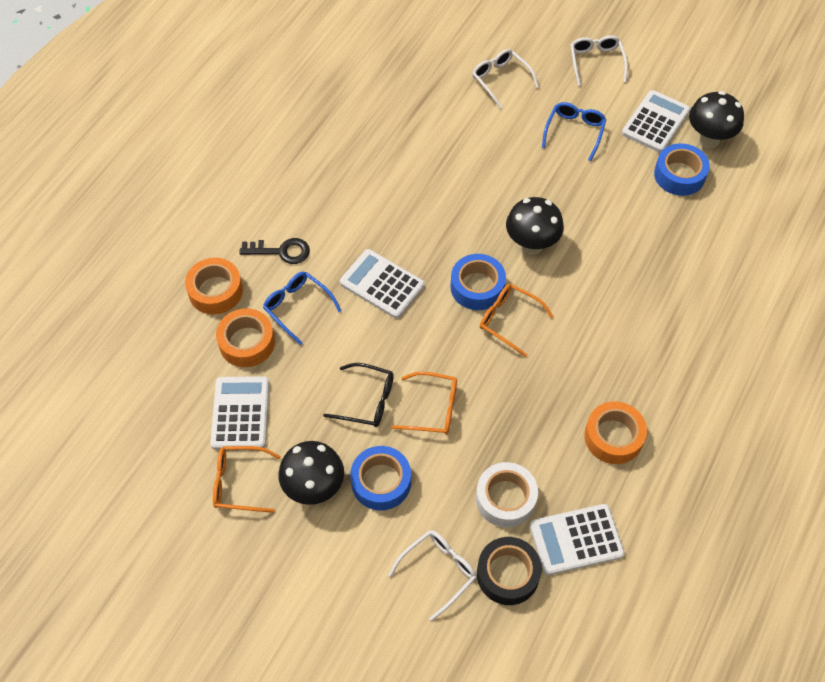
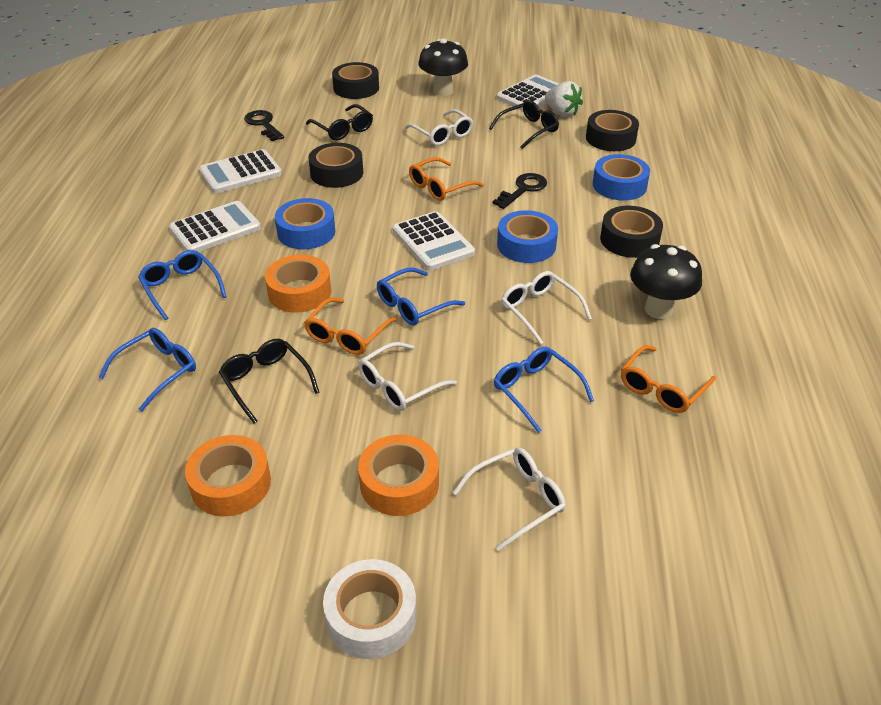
black glasses: [323,363,394,427] = 1 -> [219,339,319,424] [306,104,373,140] [489,100,559,149] = 3
black key: [239,238,310,264] = 1 -> [244,110,284,141] [493,173,547,209] = 2
black mushroom: [278,441,344,505] [506,197,564,255] [689,91,744,149] = 3 -> [418,38,468,96] [630,244,702,319] = 2
black tape: [477,537,542,605] = 1 -> [308,143,363,188] [332,62,379,99] [586,110,639,151] [600,206,663,258] = 4
blue glasses: [263,272,341,345] [542,102,607,161] = 2 -> [99,328,196,412] [138,250,227,320] [377,268,465,325] [494,347,594,433] = 4
white glasses: [388,530,477,621] [472,49,539,109] [570,36,628,86] = 3 -> [358,342,457,411] [405,109,473,146] [453,447,566,551] [501,271,592,345] = 4
white strawberry: none = 0 -> [545,81,583,117] = 1

